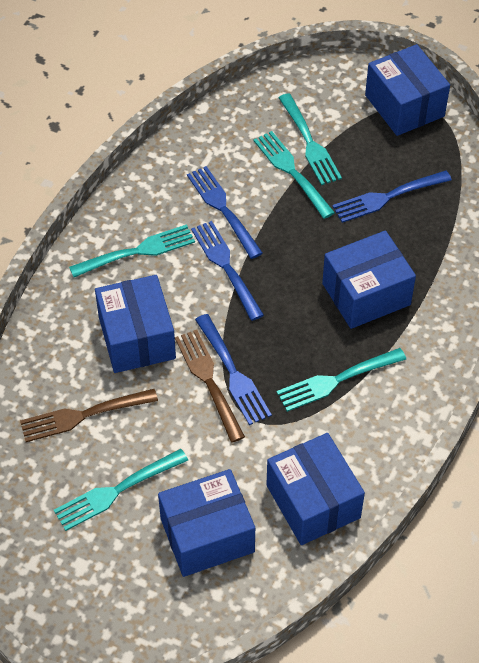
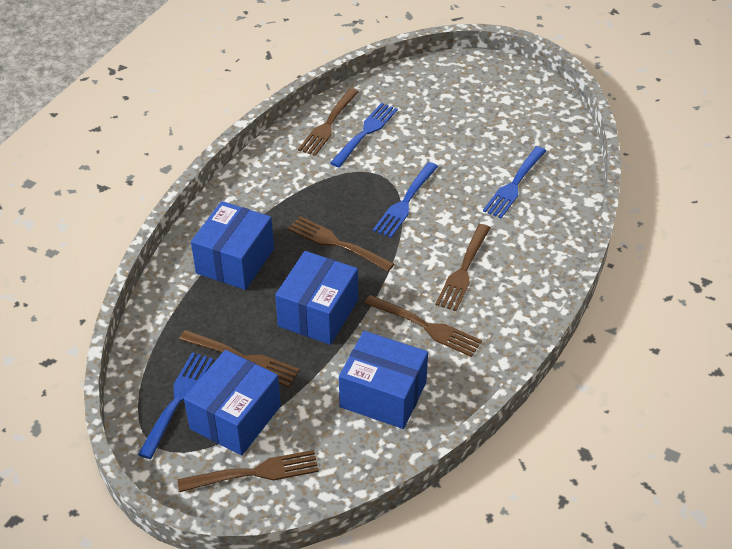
blue box: [95,275,176,373] [158,469,255,577] [266,433,365,545] [322,230,416,329] [365,44,450,136] = 5 -> [184,350,281,456] [191,201,274,290] [275,251,358,345] [339,331,428,429] = 4
brown fork: [20,389,158,442] [175,330,245,442] = 2 -> [178,450,319,492] [179,330,300,387] [288,216,394,272] [298,88,359,156] [364,295,482,357] [435,224,490,311] = 6
turquoise fork: [54,449,188,531] [69,224,195,277] [253,131,335,219] [277,348,406,412] [278,93,342,185] = 5 -> none = 0

